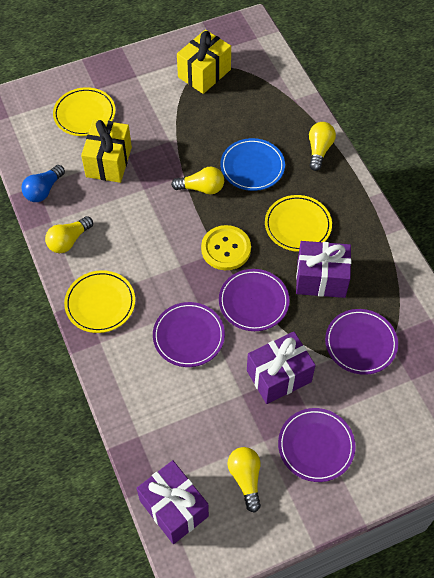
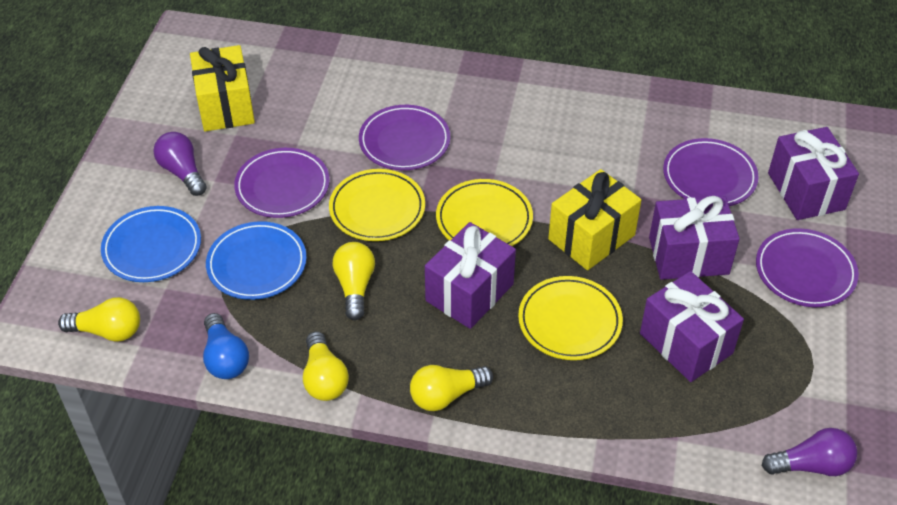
blue plate: [221,138,285,191] = 1 -> [101,206,201,282] [206,221,307,300] = 2
purple gift: [136,460,209,544] [247,331,316,404] [296,241,351,298] = 3 -> [425,222,516,329] [640,271,744,382] [649,196,740,280] [768,127,859,220] = 4
purple light bulb: none = 0 -> [154,132,207,196] [762,428,857,476] = 2
yellow button: [201,225,251,270] = 1 -> none = 0

